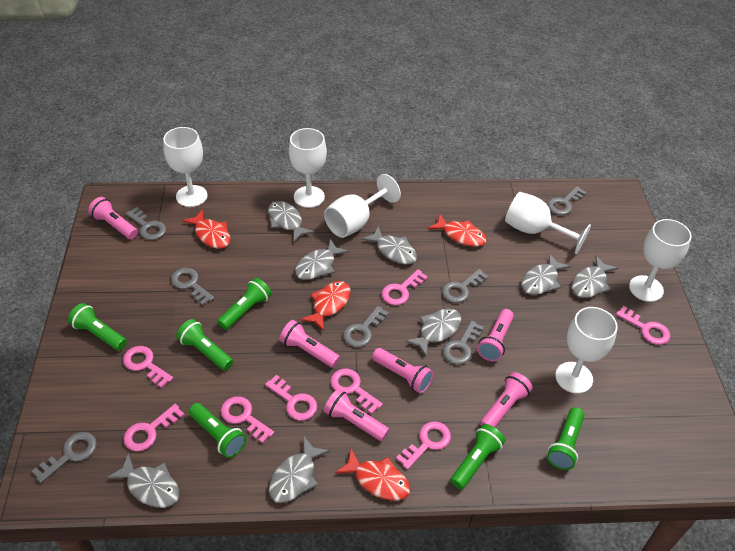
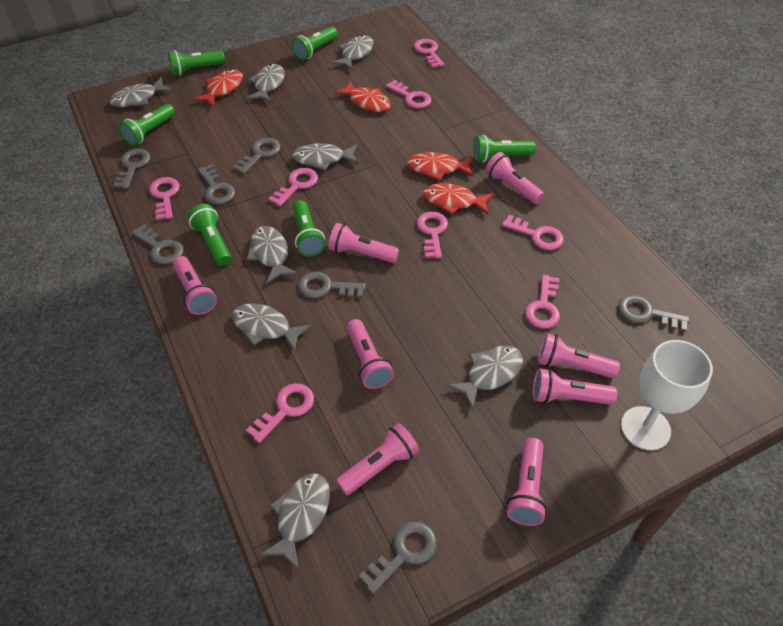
pink flashlight: [88,197,138,239] [279,320,340,368] [324,389,389,441] [372,348,434,394] [477,309,514,361] [480,372,533,427] = 6 -> [173,256,217,315] [328,223,399,263] [336,423,419,496] [346,319,394,389] [485,152,544,204] [506,438,547,526] [533,368,617,405] [538,333,620,378] = 8
white goblet: [163,127,208,207] [289,128,327,208] [324,174,401,238] [505,192,591,254] [555,307,618,394] [629,219,692,302] = 6 -> [621,340,713,450] = 1

